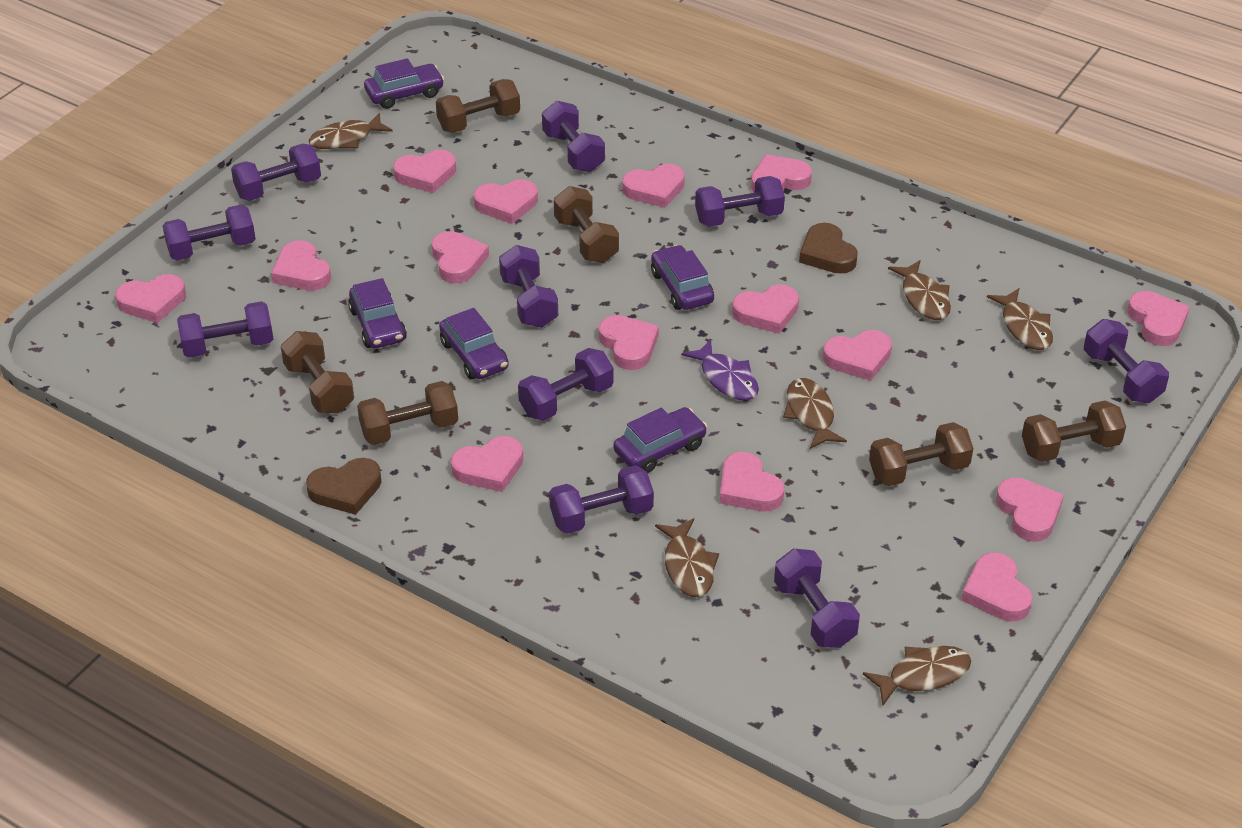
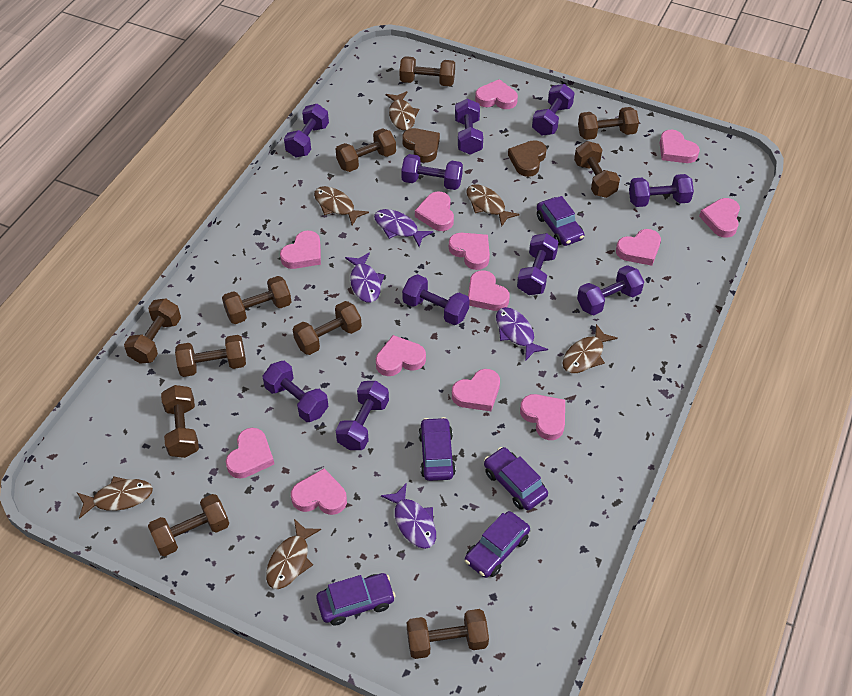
brown dumbbell: [281,331,354,413] [357,381,458,445] [436,79,520,133] [554,186,619,263] [869,422,973,486] [1022,400,1126,462] = 6 -> [124,298,181,364] [148,494,229,556] [161,385,199,458] [175,335,246,377] [222,276,292,324] [293,301,362,355] [336,128,396,172] [400,56,455,86] [407,609,489,659] [574,141,620,198] [578,107,639,140] = 11
pink heart: [115,274,186,323] [271,240,331,291] [393,150,456,193] [432,231,489,283] [451,436,523,492] [474,180,538,224] [599,315,659,370] [622,164,685,208] [720,452,784,511] [732,285,799,334] [751,154,812,193] [823,330,892,381] [961,553,1032,621] [996,477,1064,542] [1127,291,1190,346] = 15 -> [226,428,274,479] [280,231,321,269] [291,468,347,515] [376,335,426,376] [415,192,454,231] [449,233,490,270] [452,369,500,411] [468,270,510,311] [475,79,518,109] [520,394,565,440] [616,229,661,266] [660,130,700,163] [699,198,740,238] = 13
purple fish: [681,339,759,401] = 1 -> [345,253,385,303] [374,209,433,247] [381,483,436,549] [496,307,548,360] = 4

